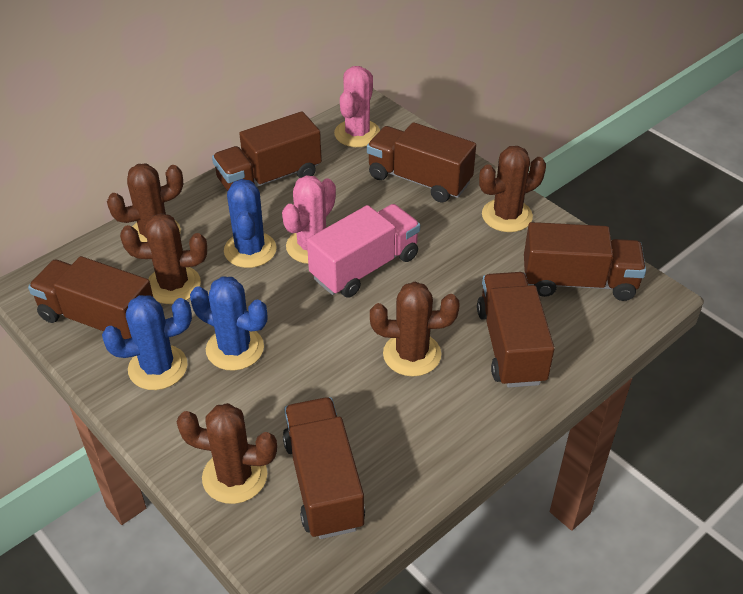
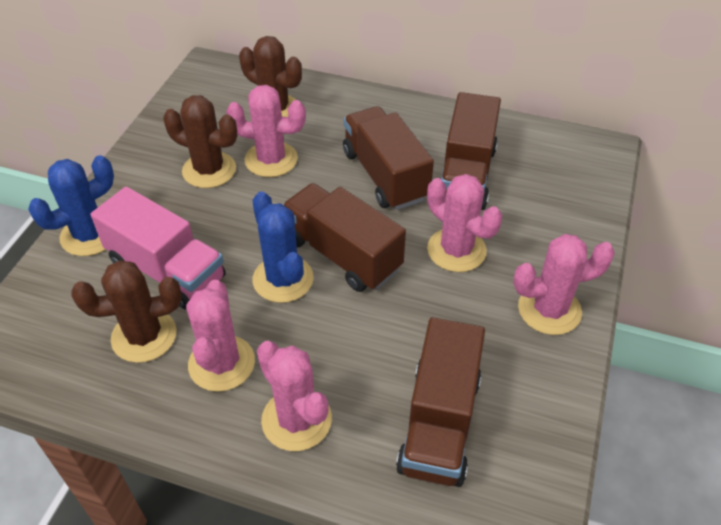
blue cactus: [102,295,192,390] [190,276,267,371] [224,179,277,268] = 3 -> [28,155,114,256] [253,192,314,303] = 2
brown cactus: [107,164,183,242] [120,213,207,304] [177,403,277,504] [370,282,460,376] [479,146,546,232] = 5 -> [71,260,182,363] [163,95,237,188] [239,36,302,117] = 3
brown truck: [28,256,153,340] [212,112,322,191] [283,397,365,539] [367,122,476,203] [477,272,555,388] [524,222,646,301] = 6 -> [283,183,406,292] [343,106,434,210] [396,317,485,487] [441,92,501,210] = 4
pink cactus: [282,175,336,264] [334,66,380,147] = 2 -> [186,280,255,392] [226,85,306,177] [257,341,332,451] [427,174,502,272] [513,234,615,335] = 5

